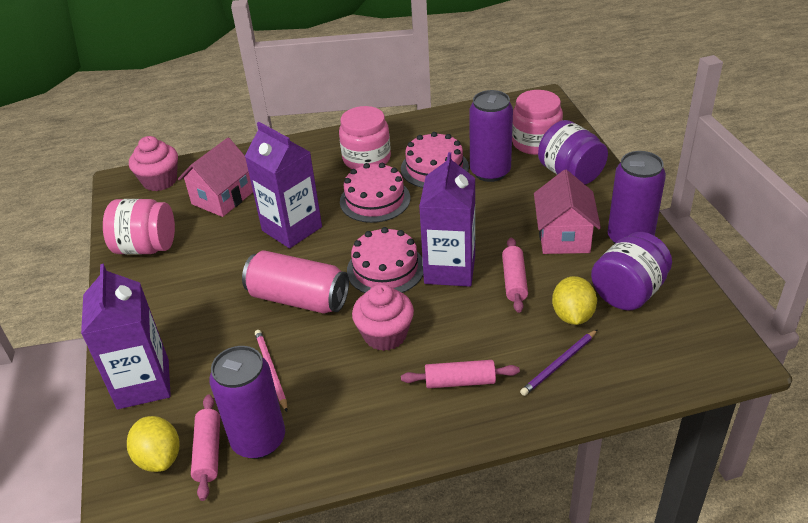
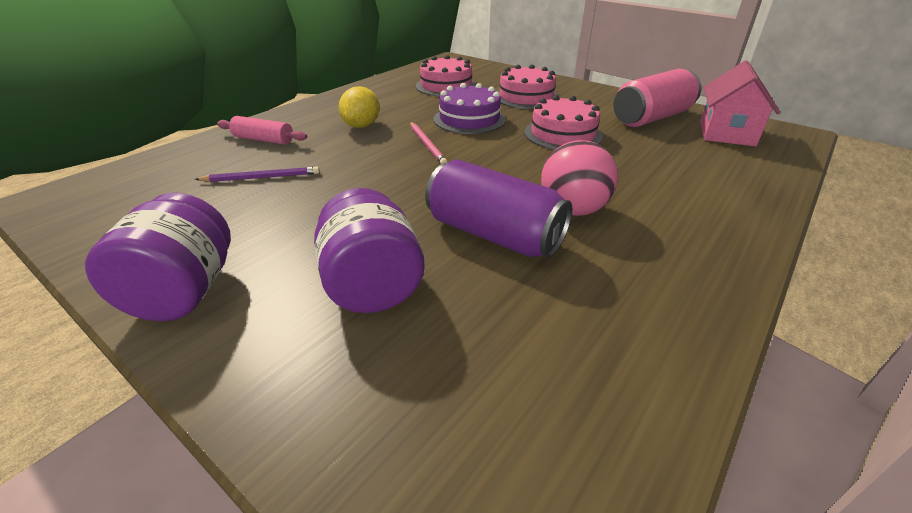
pink ball: none = 0 -> [541,140,618,216] = 1
pink cupcake: [129,136,178,191] [352,284,414,351] = 2 -> none = 0
pink house: [178,138,253,217] [534,170,601,254] = 2 -> [700,61,780,147] = 1
pink jar: [103,199,175,255] [339,106,391,169] [512,90,563,155] = 3 -> none = 0
pink rolling pin: [191,394,220,501] [401,360,520,388] [502,238,528,313] = 3 -> [217,116,307,145] = 1
purple cake: none = 0 -> [434,83,506,134] = 1
purple can: [209,346,285,459] [469,90,513,182] [607,151,666,244] = 3 -> [425,159,572,258] = 1
purple carton: [81,264,171,409] [245,122,322,248] [419,152,475,287] = 3 -> none = 0
yellow lemon: [127,416,180,472] [552,276,597,325] = 2 -> [339,86,380,128] = 1

